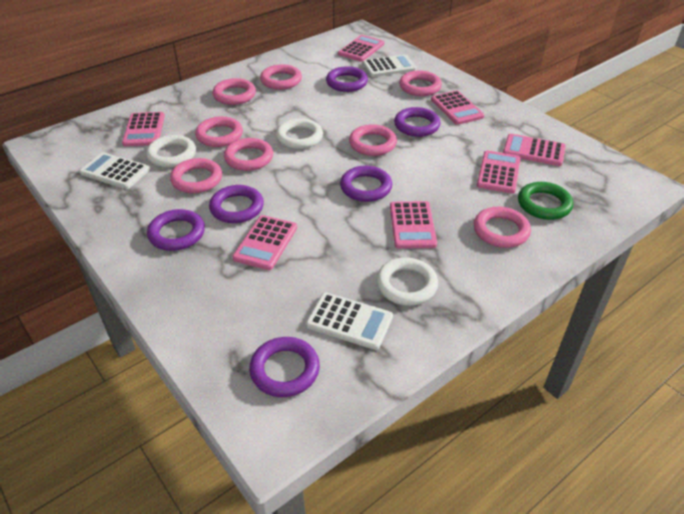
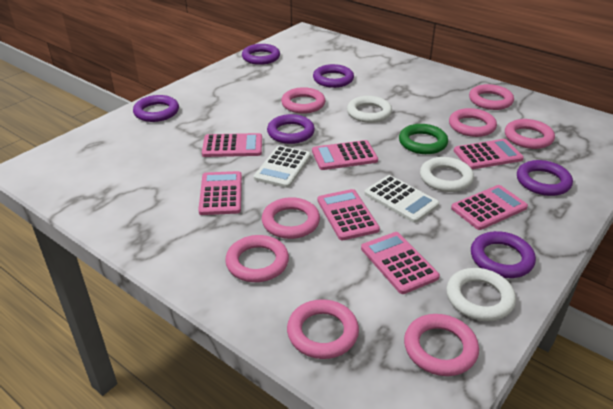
white calculator: [79,152,150,189] [306,292,393,350] [363,54,416,77] = 3 -> [254,145,311,188] [364,175,439,223] = 2

